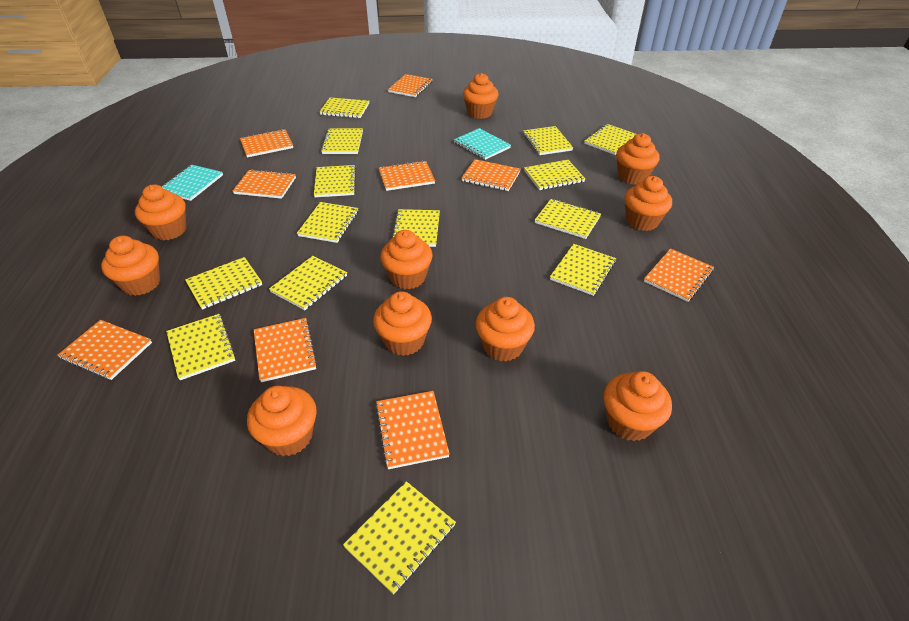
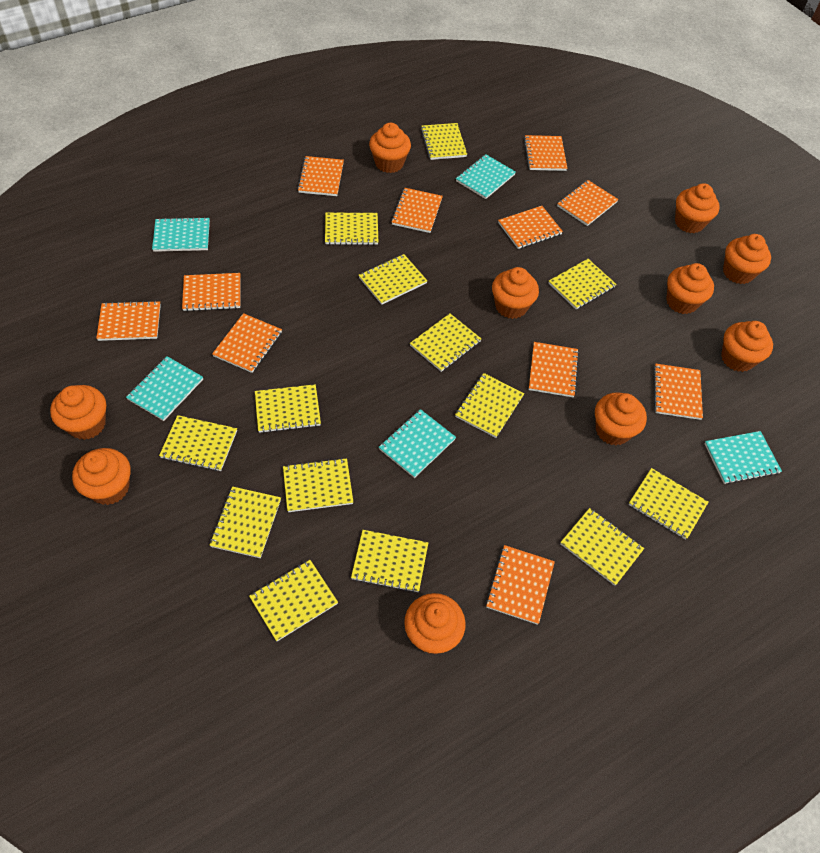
orange notebook: [57,320,152,380] [233,169,296,199] [240,129,293,157] [254,318,318,382] [375,391,450,469] [379,160,435,191] [388,74,432,97] [461,159,520,191] [644,248,714,302] = 9 -> [96,301,161,341] [182,273,240,311] [212,313,282,373] [297,156,344,196] [391,188,443,233] [486,545,555,625] [498,206,563,249] [524,135,567,171] [529,342,579,397] [557,180,619,226] [653,364,703,420] = 11
turquoise notebook: [161,165,223,201] [454,128,511,160] = 2 -> [126,356,203,421] [152,217,210,252] [379,409,456,478] [456,154,516,199] [704,431,782,484] = 5

